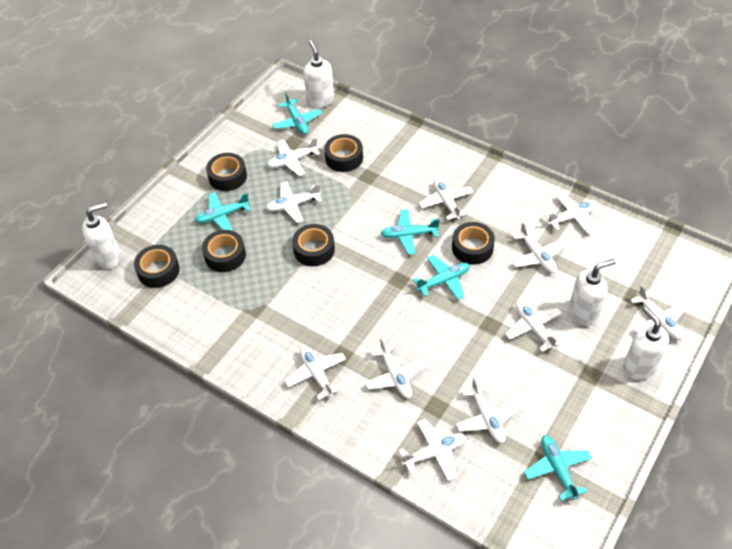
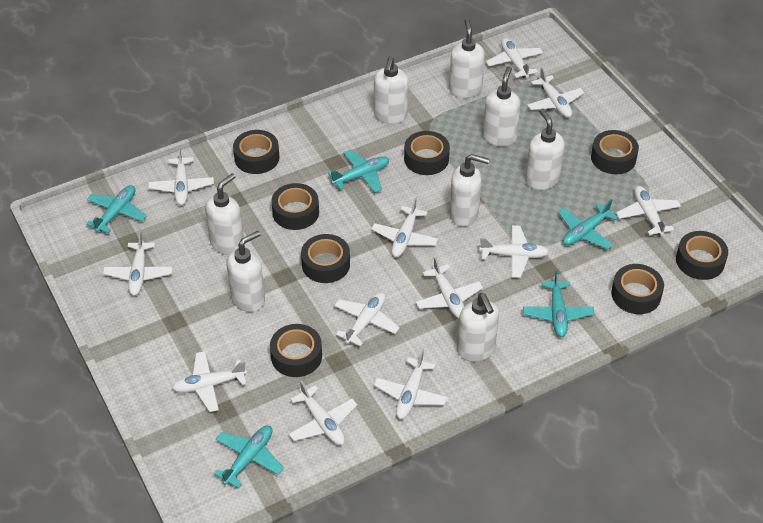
black tape: [134,245,180,288] [202,230,246,272] [206,153,247,191] [292,224,335,266] [324,134,363,172] [452,222,495,265] = 6 -> [233,130,280,174] [270,324,322,377] [271,183,319,230] [301,234,350,283] [404,131,450,175] [591,130,639,174] [611,264,664,314] [676,231,728,280] = 8
white plane: [266,181,322,223] [267,138,320,176] [285,346,346,400] [365,338,427,398] [399,419,466,481] [419,178,473,220] [456,378,521,443] [505,301,563,352] [512,222,565,273] [544,193,598,234] [630,285,687,340] = 11 -> [103,231,173,296] [149,147,214,205] [172,351,247,412] [289,381,357,445] [334,292,400,346] [372,198,438,257] [374,349,447,419] [416,257,483,319] [479,225,549,278] [486,38,543,78] [527,67,585,118] [616,186,681,236] = 12
white soap dispenser: [82,202,121,269] [303,40,334,108] [569,259,616,326] [623,307,669,380] = 4 -> [205,173,244,255] [226,231,265,312] [374,56,408,124] [449,19,485,98] [449,154,489,227] [457,293,499,362] [483,66,521,146] [525,109,565,190] = 8

